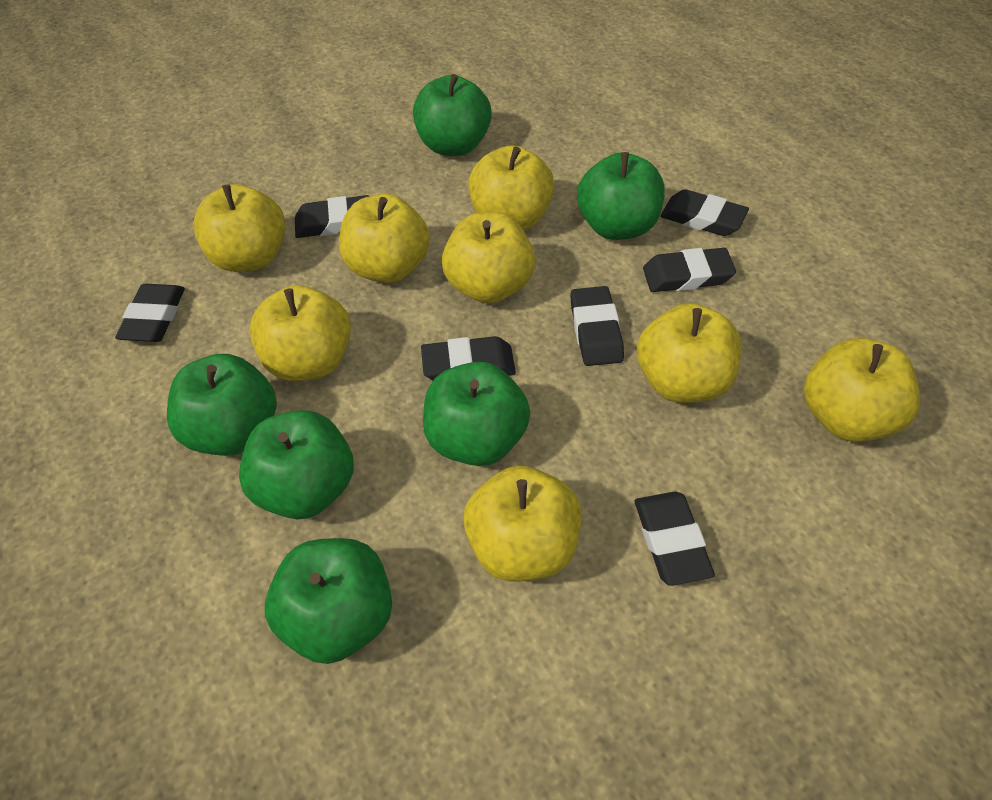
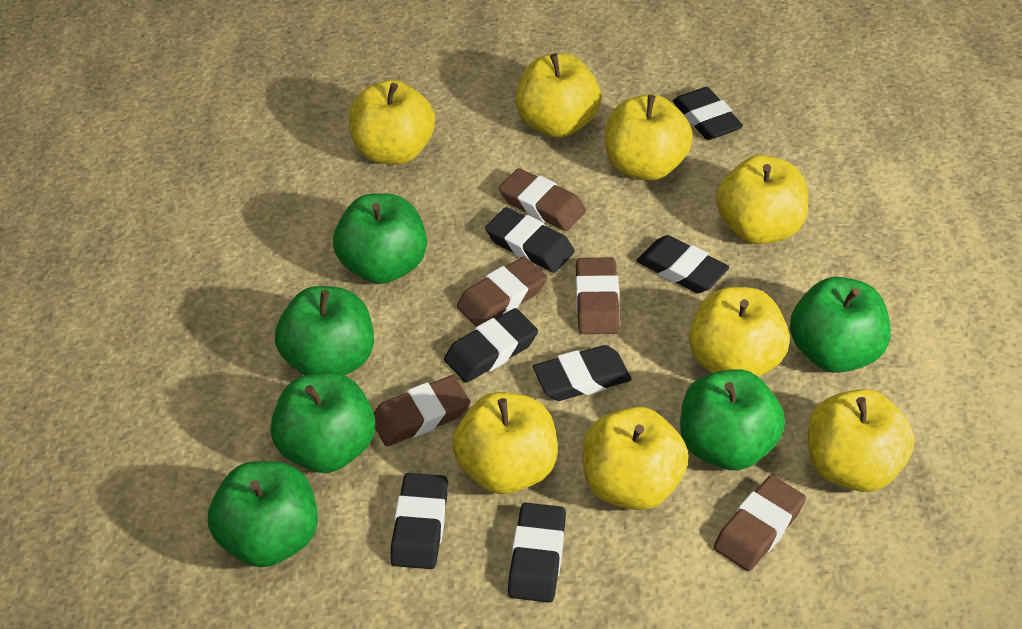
brown eraser: none = 0 -> [374,375,470,446] [456,257,547,327] [499,168,586,231] [576,257,620,334] [714,475,806,571] = 5

